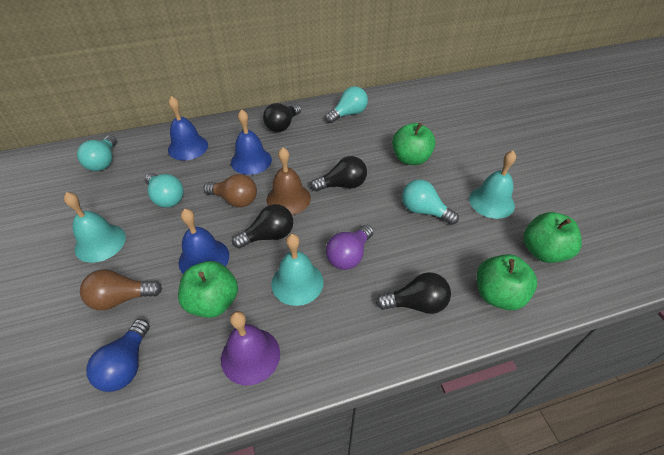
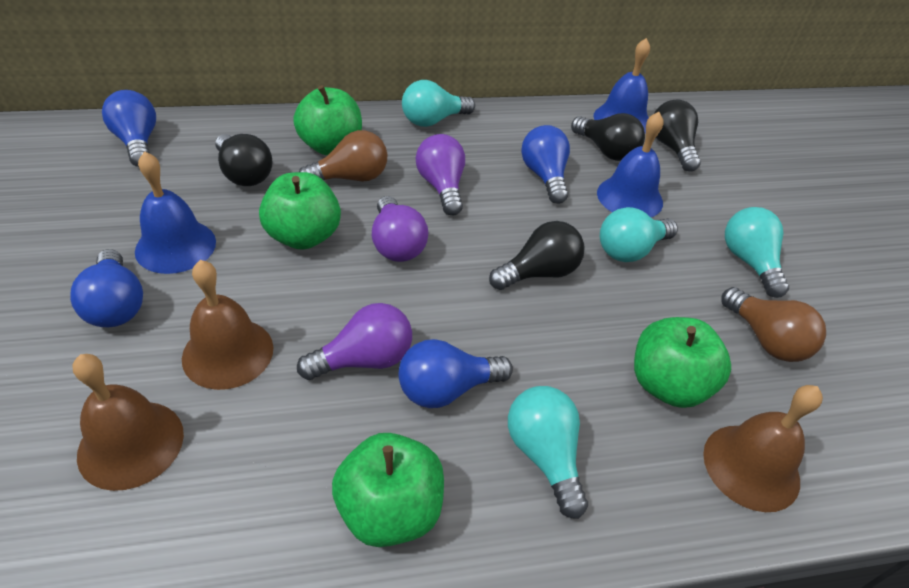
blue light bulb: [86,319,150,392] = 1 -> [70,249,143,327] [102,90,156,167] [399,339,513,408] [521,125,570,204] = 4
brown bell: [266,147,311,215] = 1 -> [73,354,184,491] [182,260,274,390] [703,385,823,512] = 3
purple bell: [221,311,280,385] = 1 -> none = 0
purple light bulb: [326,225,374,270] = 1 -> [297,303,412,380] [372,196,428,262] [416,134,465,216] = 3
turquoise bell: [64,192,126,263] [271,234,324,306] [469,151,516,219] = 3 -> none = 0

